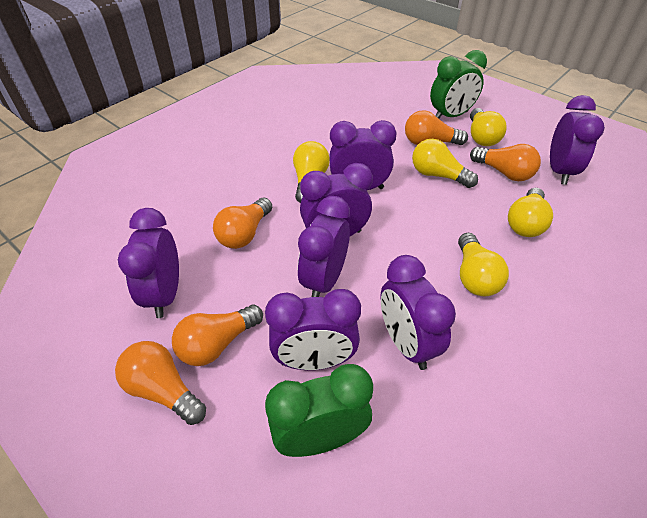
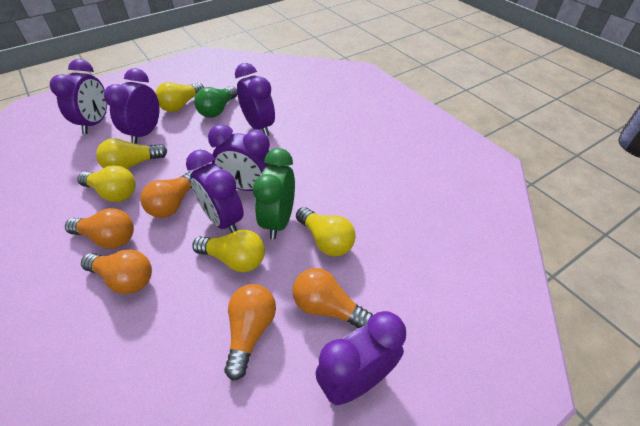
green clock: [265,364,373,457] [430,50,487,119] = 2 -> [253,148,295,239] = 1
green light bulb: none = 0 -> [194,86,237,118] = 1
purple clock: [118,208,179,318] [265,289,361,370] [298,196,350,297] [300,163,373,236] [329,120,397,190] [380,255,456,370] [550,95,605,185] = 7 -> [50,59,107,134] [104,68,159,144] [186,150,244,233] [208,124,270,191] [235,63,275,136] [315,311,406,405] = 6

